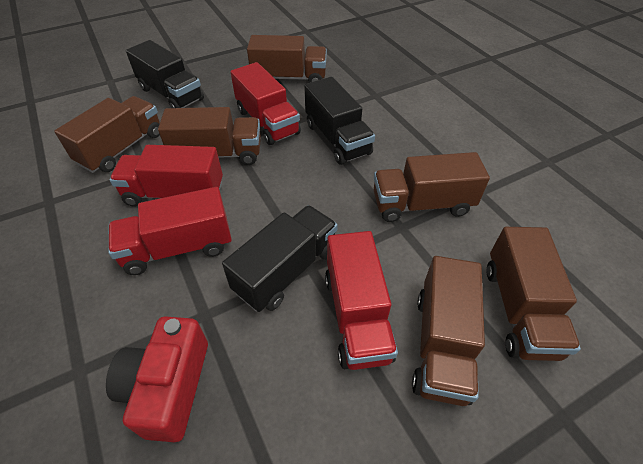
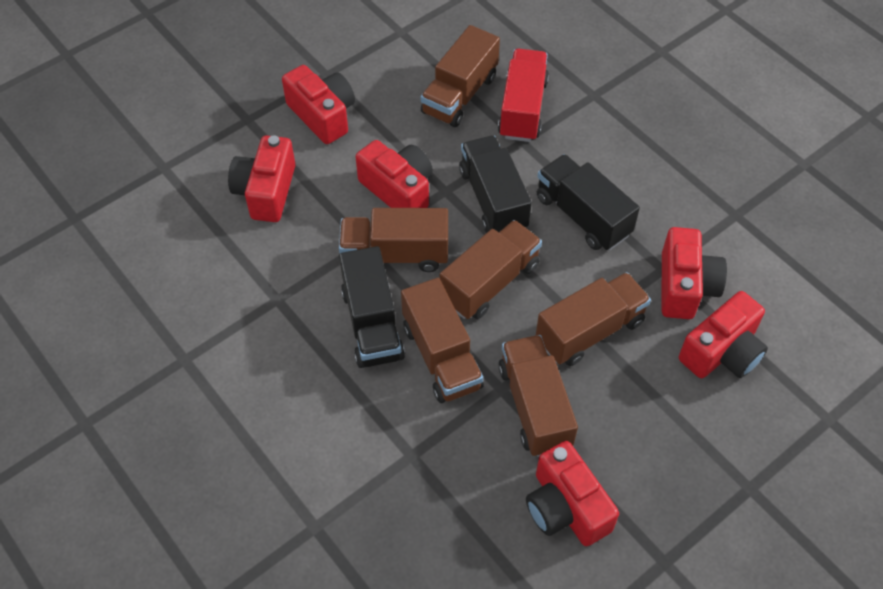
red camera: [106,316,208,442] = 1 -> [228,135,295,222] [282,65,355,144] [356,140,433,208] [526,441,619,546] [662,227,727,319] [679,291,768,378] = 6
red truck: [108,187,232,275] [110,145,223,207] [231,62,301,145] [325,231,398,370] = 4 -> [498,48,549,142] = 1

